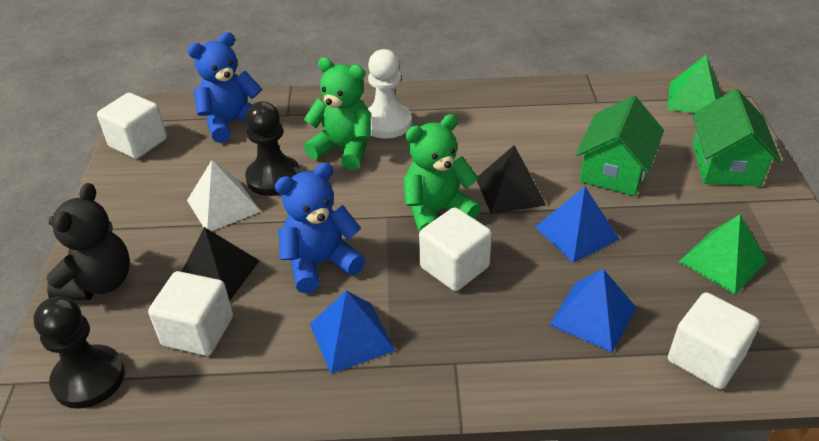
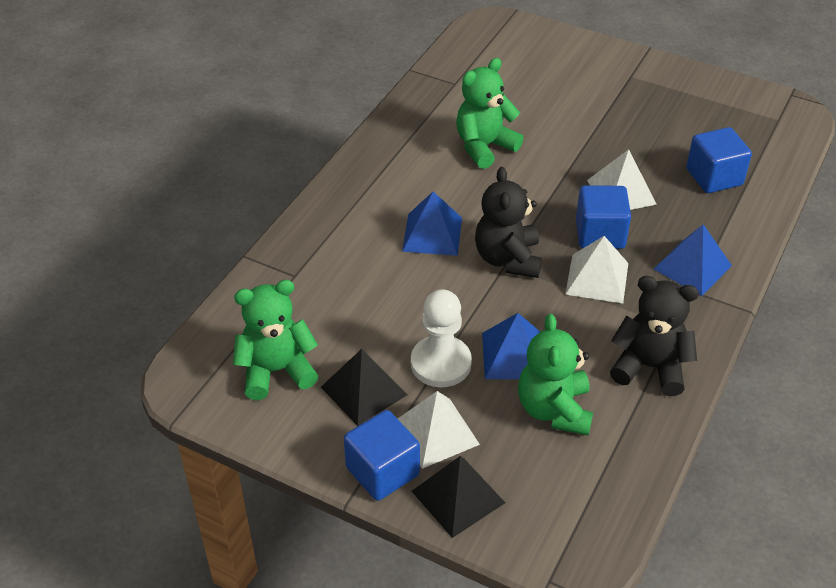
black pawn: [33,296,125,409] [245,101,300,196] = 2 -> none = 0
black teddy bear: [47,183,130,300] = 1 -> [475,167,542,278] [610,276,699,396] = 2
blue cube: none = 0 -> [344,410,420,501] [576,185,631,249] [686,127,752,193] = 3
blue teddy bear: [187,32,262,143] [275,163,365,294] = 2 -> none = 0
green house: [576,96,664,196] [692,89,781,186] = 2 -> none = 0
green pyramid: [667,55,720,113] [679,214,767,294] = 2 -> none = 0
green teddy bear: [304,57,371,170] [404,114,481,232] = 2 -> [233,280,318,400] [456,58,524,169] [518,314,593,435] = 3
white cube: [97,93,167,159] [148,271,233,356] [419,207,492,291] [668,293,760,389] = 4 -> none = 0
white pyramid: [187,160,261,231] = 1 -> [398,391,480,469] [565,236,628,304] [587,149,657,210] = 3

